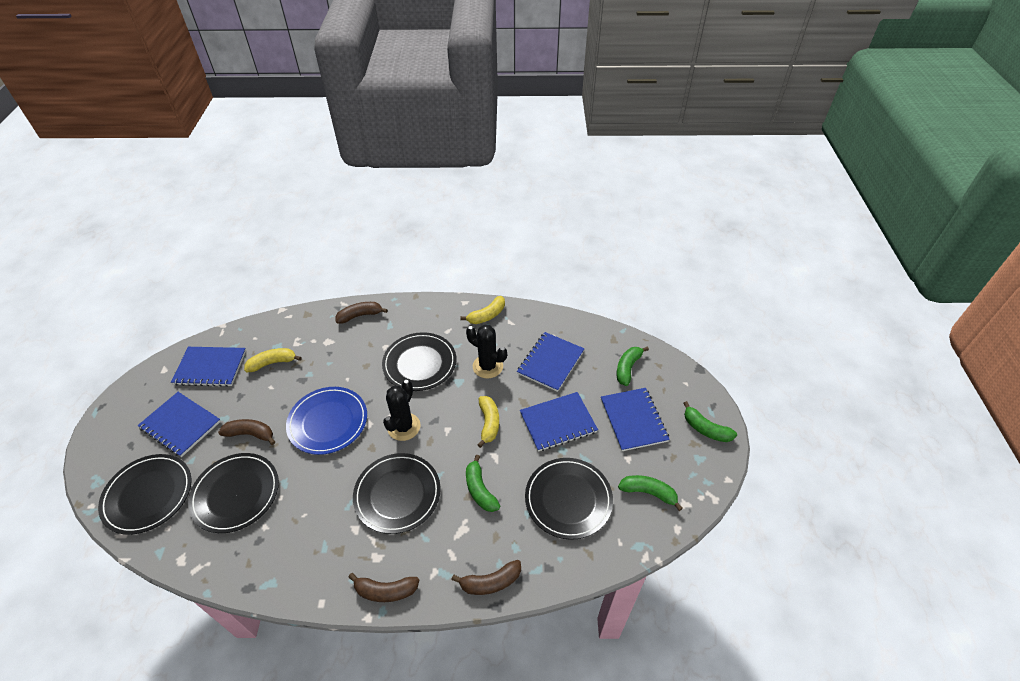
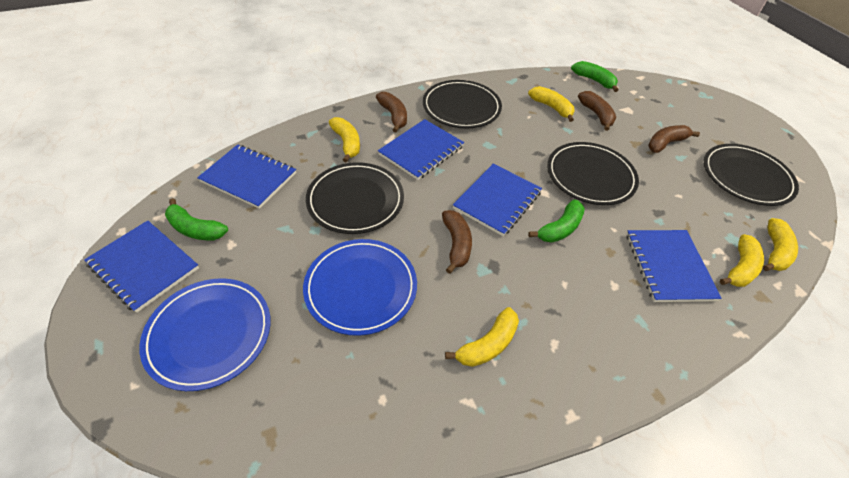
black cactus: [383,380,421,441] [466,324,507,379] = 2 -> none = 0
black plate: [98,454,192,535] [188,453,279,533] [353,453,441,534] [382,332,457,391] [525,458,613,540] = 5 -> [306,162,404,234] [423,80,502,128] [547,142,639,205] [704,144,799,206] = 4
blue plate: [286,387,367,455] = 1 -> [139,278,271,391] [303,239,417,336] = 2
green banana: [466,455,500,512] [617,347,649,386] [618,475,683,511] [683,401,737,442] = 4 -> [165,198,228,240] [528,199,585,243] [571,61,618,92] = 3
yellow banana: [244,348,301,372] [460,296,505,324] [478,396,499,448] = 3 -> [329,117,360,163] [445,307,519,367] [528,86,575,122] [720,234,764,287] [763,218,798,271] = 5

